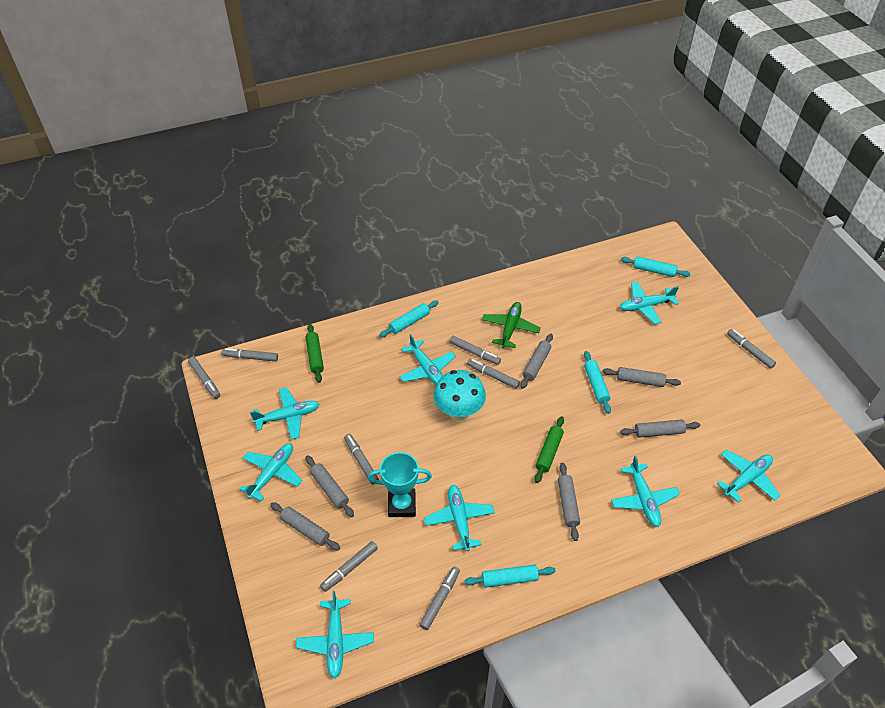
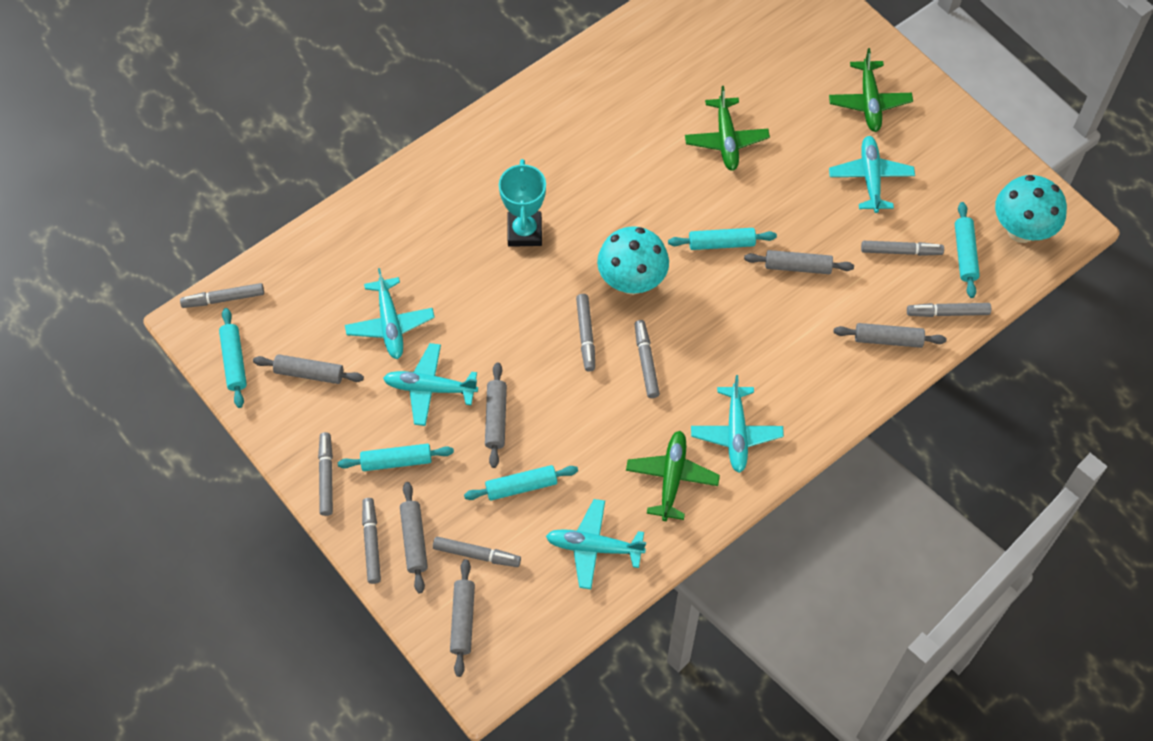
green plane: [482,302,541,348] = 1 -> [626,431,720,521] [685,86,770,171] [829,48,913,132] = 3
green rolling pin: [306,324,324,383] [535,416,564,483] = 2 -> none = 0
turquoise mushroom: [434,370,486,421] = 1 -> [597,226,669,295] [995,175,1067,243] = 2
turquoise plane: [239,443,302,502] [250,387,320,440] [296,591,374,679] [399,334,456,385] [424,485,495,551] [611,456,680,527] [620,282,679,324] [717,450,781,503] = 8 -> [345,268,435,359] [383,343,478,426] [546,499,646,589] [691,375,784,473] [829,136,915,213] = 5
turquoise rolling pin: [379,300,439,337] [464,565,556,588] [584,351,611,414] [621,256,691,277] = 4 -> [219,308,247,408] [338,444,454,471] [464,465,578,501] [668,228,777,250] [955,202,980,298] = 5

